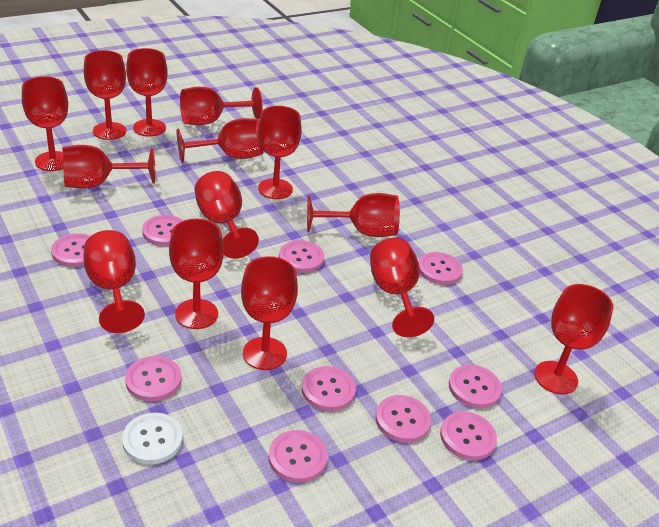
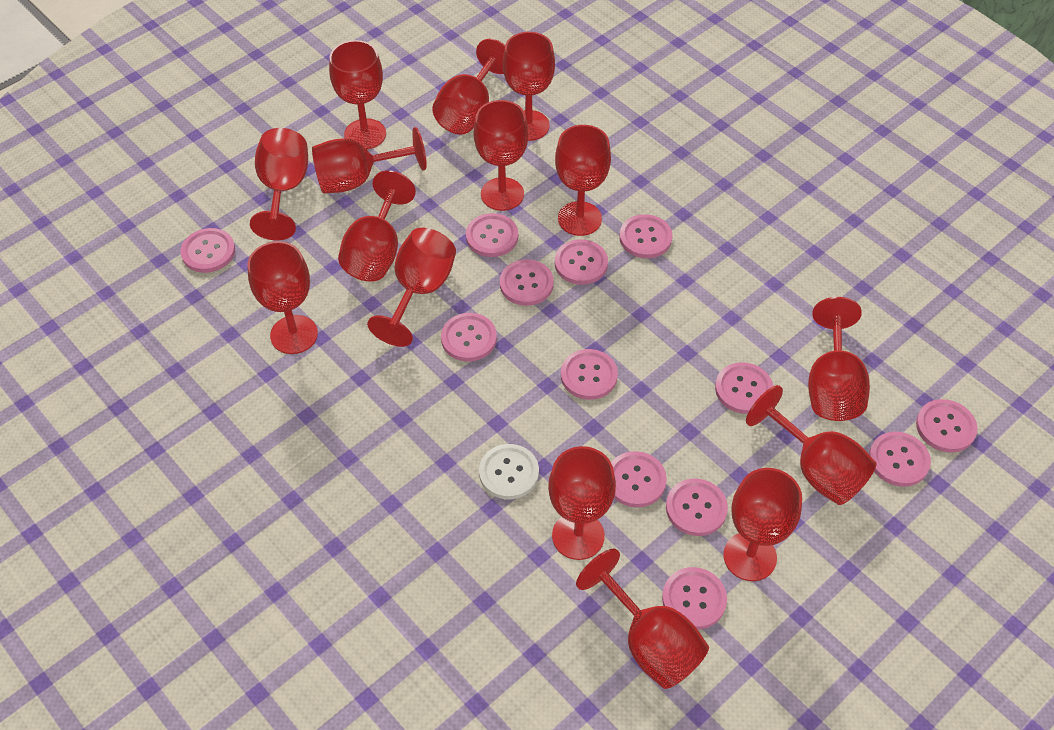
pink button: [51,233,91,267] [125,356,182,401] [142,215,184,246] [268,430,328,483] [279,240,324,273] [302,366,356,411] [376,395,431,443] [419,252,463,285] [440,411,497,460] [449,365,502,408] = 10 -> [181,228,235,273] [441,313,497,362] [466,213,518,257] [500,259,554,306] [555,239,608,285] [561,349,618,400] [611,451,667,507] [619,214,672,258] [662,567,727,630] [666,478,728,536] [715,362,773,414] [869,432,931,487] [916,399,978,453] = 13
red goblet: [22,76,68,171] [62,145,155,188] [83,230,145,333] [84,50,126,140] [126,48,168,137] [169,219,224,329] [177,118,264,163] [180,87,263,125] [195,171,259,259] [241,256,298,370] [258,106,302,199] [307,193,400,237] [370,238,434,337] [535,284,614,394] = 14 -> [248,241,318,354] [250,128,308,240] [312,127,427,194] [329,40,386,149] [338,170,416,281] [367,228,456,347] [432,39,505,135] [474,100,528,211] [503,32,555,141] [548,446,616,560] [555,125,611,236] [576,549,709,689] [723,468,802,581] [746,385,877,505] [808,297,870,421] = 15

